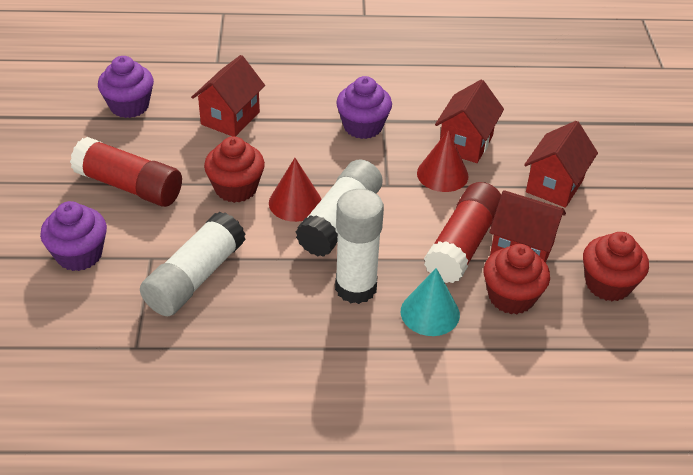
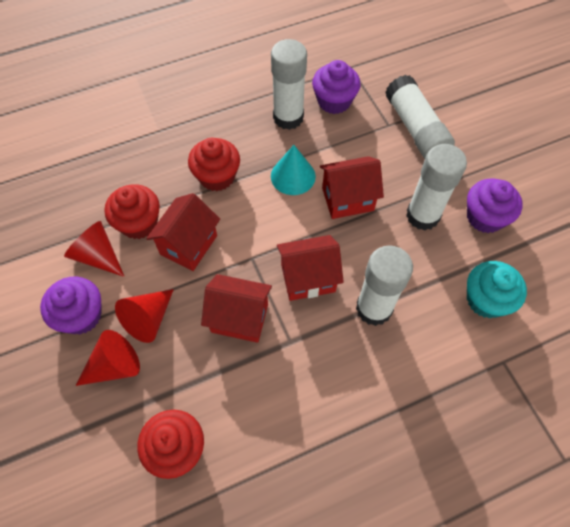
red cone: [269,158,322,222] [417,130,469,192] = 2 -> [64,221,125,277] [76,330,140,386] [115,289,174,343] = 3
red glue stick: [70,137,182,207] [424,182,501,283] = 2 -> none = 0
turquoise cupcake: none = 0 -> [467,261,527,318] = 1
white glue stick: [140,212,246,316] [296,159,383,257] [335,189,384,304] = 3 -> [271,39,307,130] [356,245,413,326] [385,75,455,159] [406,144,467,230] = 4

